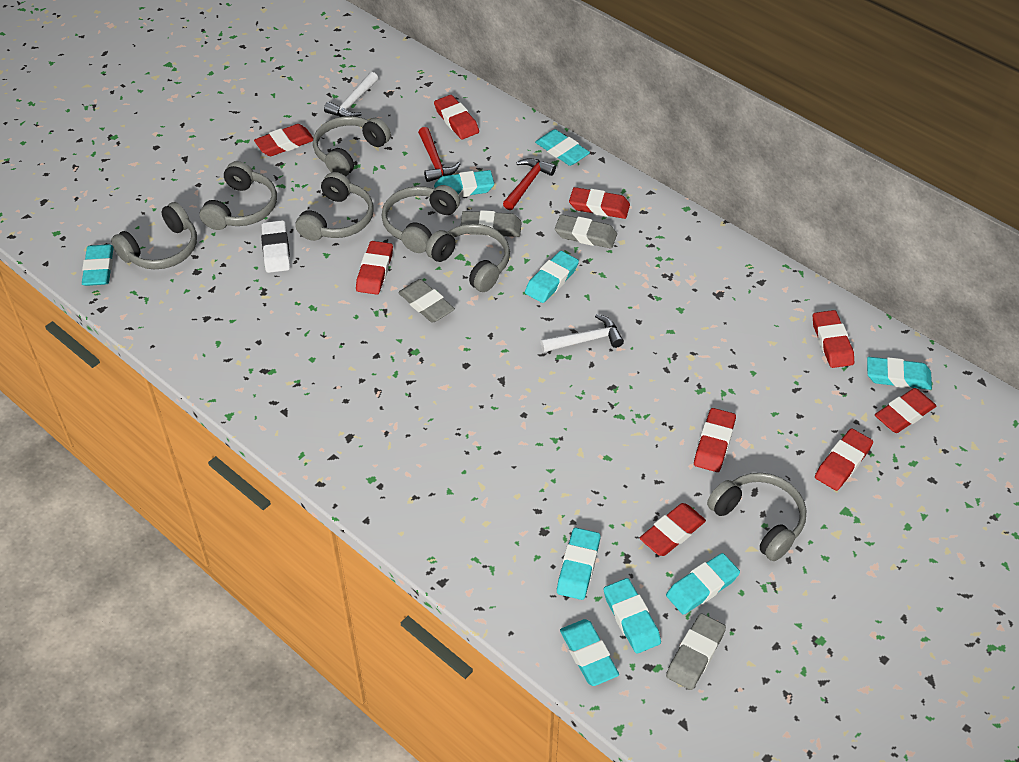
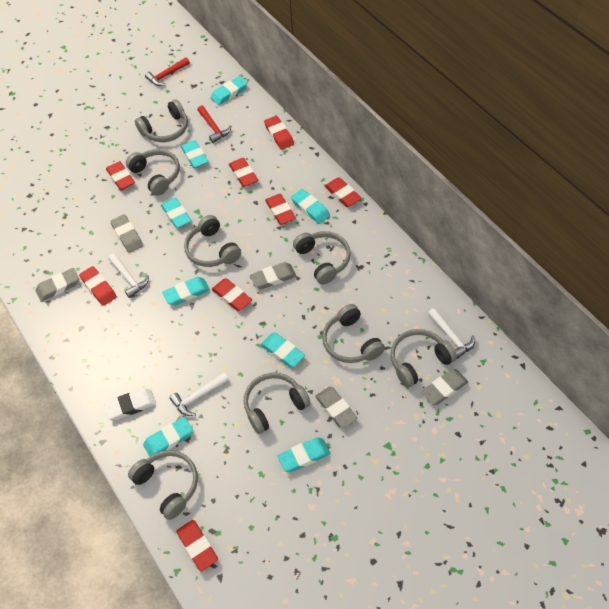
grey eraser: [398,279,455,323] [460,210,522,237] [555,214,617,249] [666,613,726,690] = 4 -> [36,268,79,302] [110,214,143,253] [250,262,296,289] [315,387,358,428] [421,369,468,405] = 5
grey headphones: [111,202,197,269] [199,161,277,230] [295,172,374,241] [313,116,391,176] [382,185,460,253] [426,224,510,292] [707,473,806,561] = 7 -> [126,149,180,196] [128,450,198,520] [135,99,188,142] [184,215,241,267] [244,373,311,434] [293,231,351,284] [322,304,385,363] [390,329,457,388] = 8
red eraser: [254,124,313,156] [356,241,393,295] [434,95,479,139] [569,187,630,219] [640,503,706,556] [694,408,736,472] [813,310,854,368] [815,428,873,491] [875,388,936,433] = 9 -> [79,266,117,306] [106,161,135,190] [176,520,218,571] [212,278,252,311] [229,158,258,187] [264,116,294,150] [265,194,296,225] [325,177,362,207] = 8
turquoise eraser: [82,244,113,286] [434,170,494,197] [525,251,579,303] [535,129,590,166] [557,528,600,600] [560,619,619,686] [604,578,661,654] [666,553,740,615] [867,357,932,390] = 9 -> [143,417,193,457] [161,197,191,228] [162,277,210,306] [181,140,209,168] [211,76,247,105] [261,333,305,367] [278,438,331,472] [291,189,330,224] = 8
white hammer: [324,72,378,117] [540,314,624,352] = 2 -> [108,253,149,298] [170,372,229,416] [428,308,475,360] = 3

